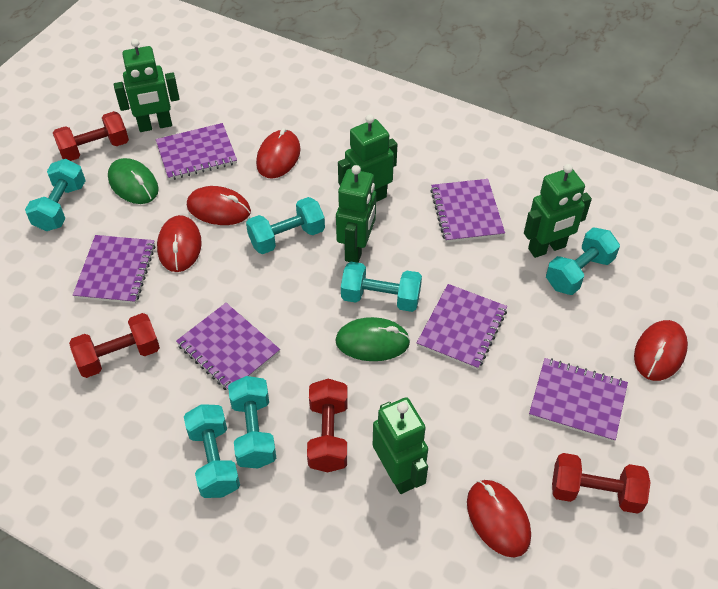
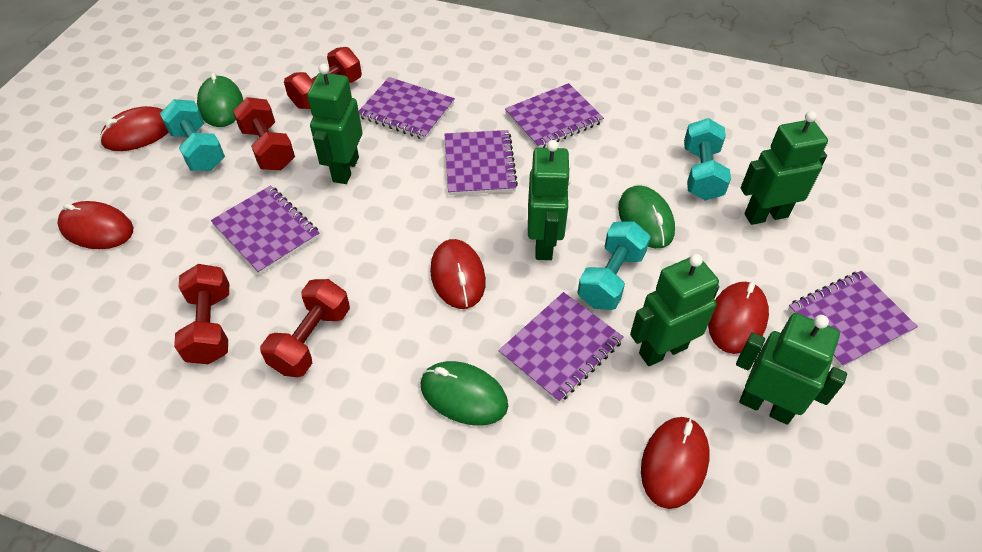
green mouse: [108,158,159,204] [335,317,410,361] = 2 -> [197,73,243,127] [421,361,508,425] [618,185,675,248] = 3
turquoise dumbbell: [25,159,86,231] [184,404,240,498] [228,376,276,469] [246,197,325,254] [341,262,422,312] [546,227,620,295] = 6 -> [160,99,225,171] [578,221,650,310] [684,118,731,201] = 3

